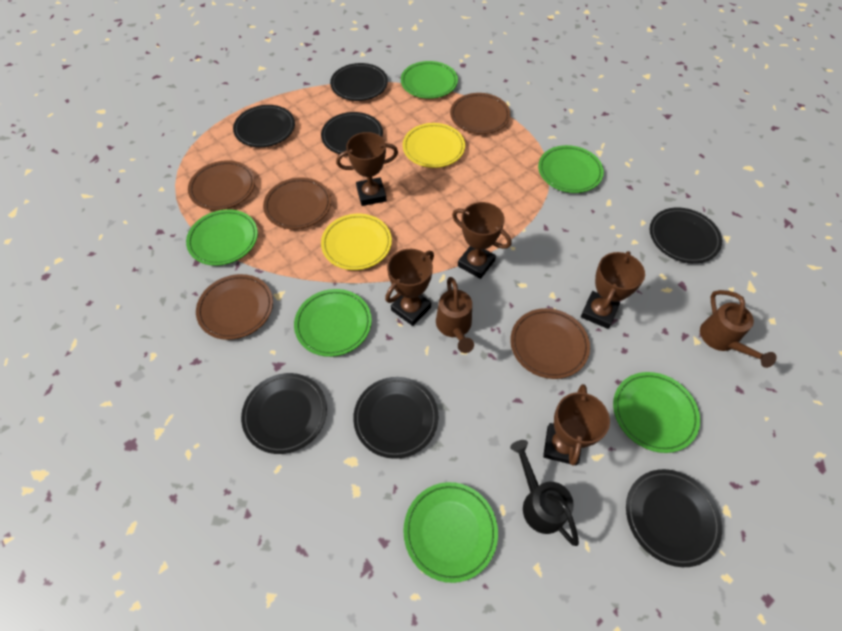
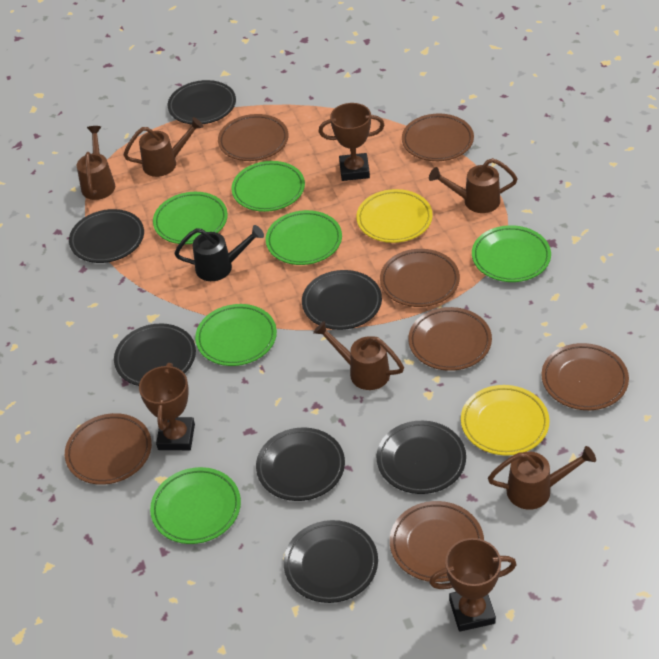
brown plate: [188,160,255,210] [196,274,273,340] [263,177,331,229] [450,93,510,134] [510,308,590,379] = 5 -> [65,413,152,485] [218,114,289,161] [380,249,460,307] [390,501,484,582] [402,114,474,161] [408,307,492,371] [541,343,629,410] = 7
brown trophy: [336,132,398,206] [385,249,434,326] [452,202,512,279] [543,384,610,466] [581,251,645,329] = 5 -> [139,363,195,450] [319,103,385,181] [429,538,517,632] = 3
brown watering can: [436,277,474,353] [700,290,776,368] = 2 -> [77,126,115,200] [124,117,203,177] [313,321,404,390] [429,158,518,213] [488,446,596,510] = 5

